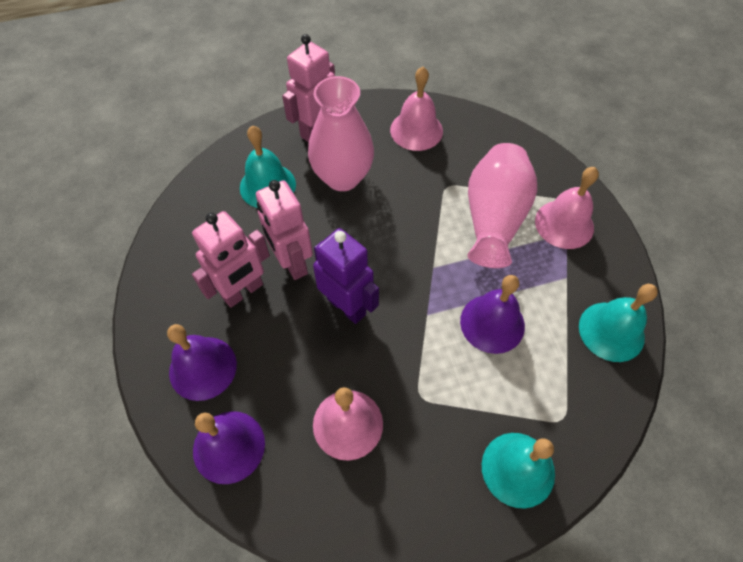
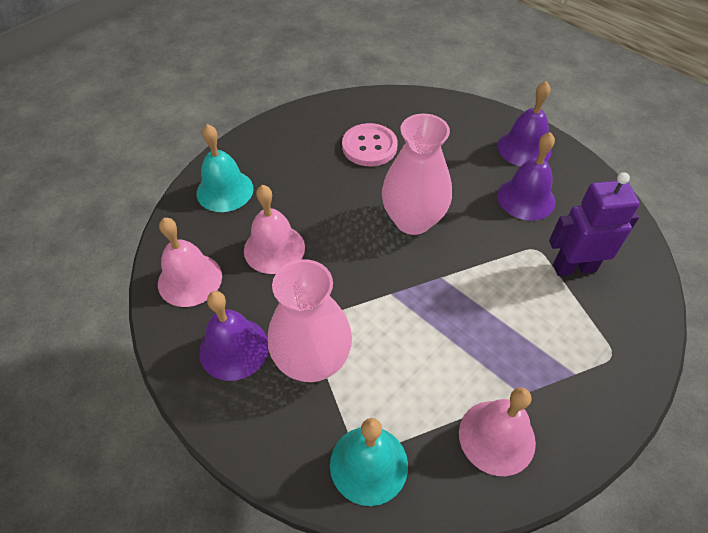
pink button: none = 0 -> [342,123,398,166] = 1
pink robot: [192,211,270,308] [256,180,313,280] [282,34,335,143] = 3 -> none = 0
turquoise bell: [240,126,296,208] [482,433,555,509] [579,284,658,362] = 3 -> [197,124,254,212] [330,418,408,506] = 2

